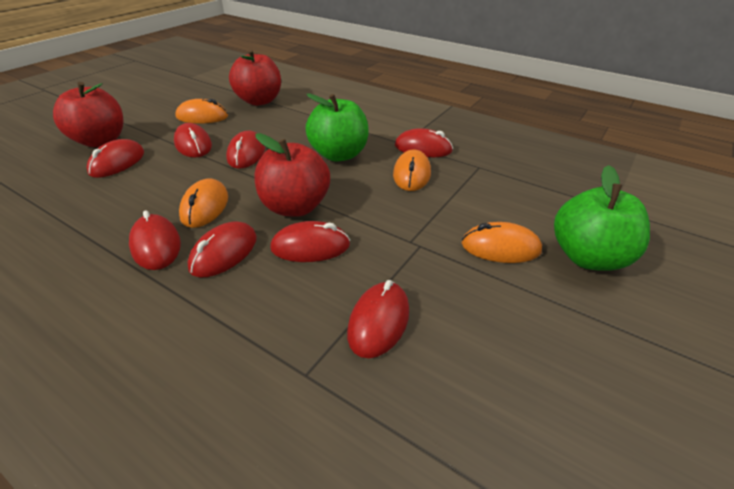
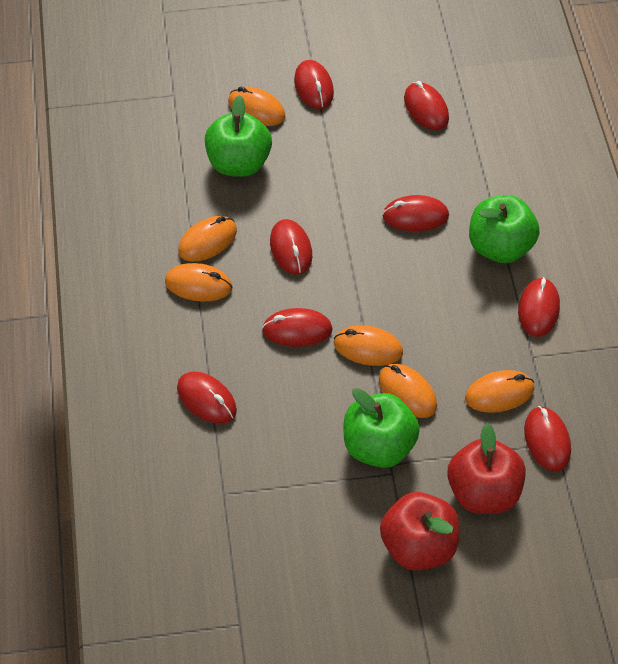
green apple: [306,93,369,162] [554,165,650,271] = 2 -> [205,95,272,177] [344,388,420,468] [469,195,539,263] = 3
orange mouse: [175,99,228,124] [179,178,228,228] [393,150,431,191] [462,222,542,263] = 4 -> [165,263,232,302] [178,216,237,262] [228,87,285,126] [334,325,403,366] [379,364,437,418] [465,370,534,413] = 6
red apple: [53,82,124,147] [229,49,281,106] [254,133,330,217] = 3 -> [380,492,459,571] [447,423,526,514] = 2

